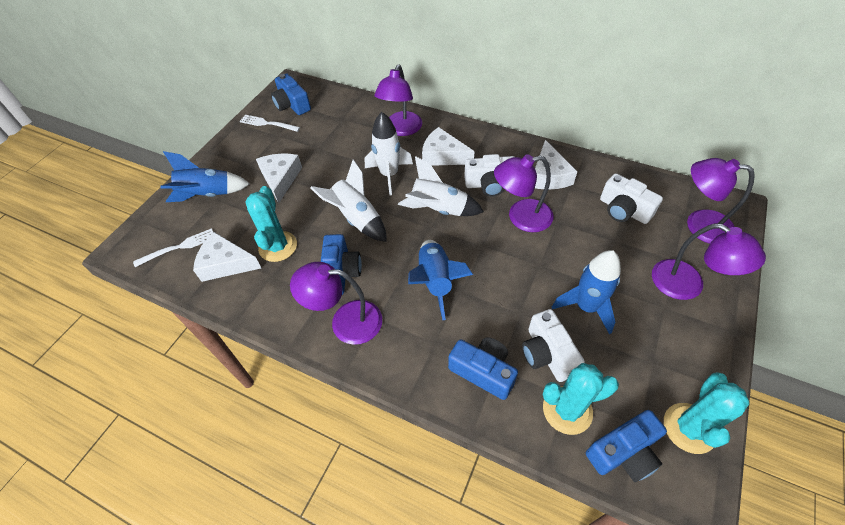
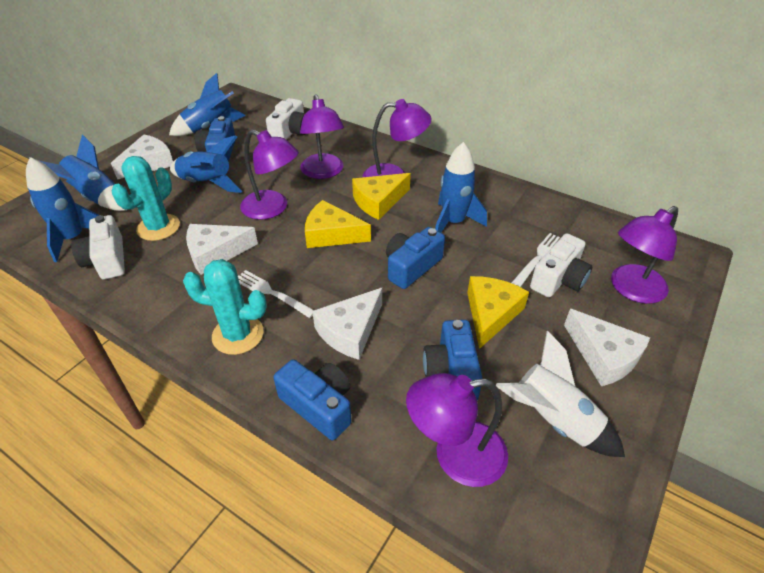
blue rocket: [161,151,250,202] [408,240,473,320] [552,250,621,335] = 3 -> [26,157,99,262] [38,134,127,211] [169,73,246,136] [170,135,242,193] [435,142,487,233] = 5
turquoise cactus: [245,186,297,262] [543,363,619,435] [664,372,750,454] = 3 -> [112,156,180,241] [183,259,267,355] = 2
white rocket: [310,160,387,242] [365,112,413,195] [398,156,484,216] = 3 -> [496,331,625,457] = 1
yellow cheese: none = 0 -> [305,200,371,248] [352,173,411,220] [467,276,529,349] = 3

